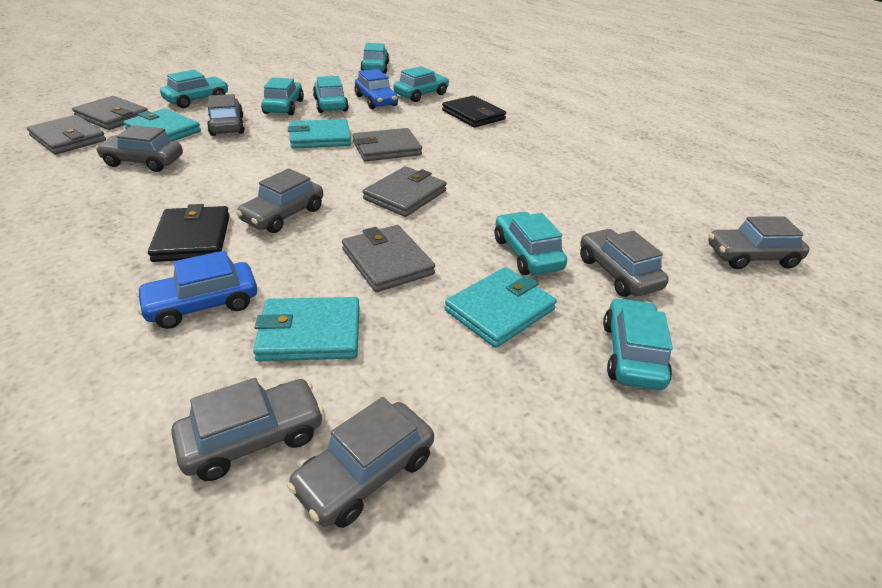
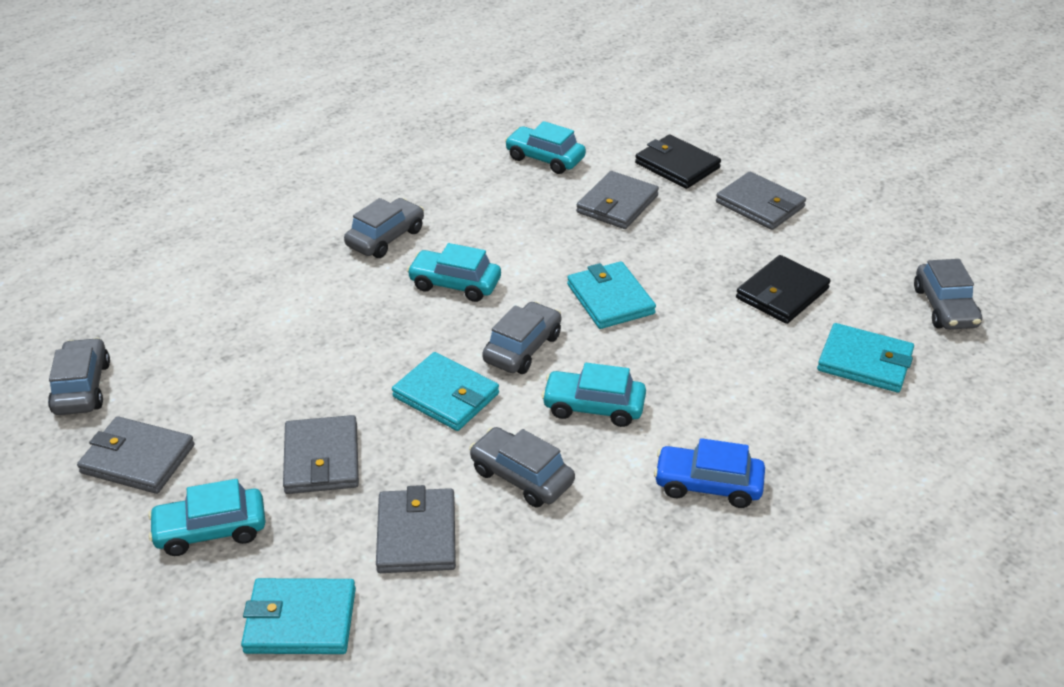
blue car: [136,251,257,329] [355,69,398,109] = 2 -> [654,438,765,508] = 1
grey car: [96,125,183,172] [171,378,324,481] [207,94,245,136] [236,169,323,233] [287,397,434,528] [580,229,669,297] [708,216,809,269] = 7 -> [48,338,110,415] [344,198,424,258] [469,427,575,507] [482,301,561,374] [914,259,982,330] = 5
turquoise car: [160,70,228,108] [261,77,304,115] [313,76,349,113] [361,43,389,74] [393,66,449,102] [495,212,567,275] [603,298,673,390] = 7 -> [148,479,266,556] [407,243,501,302] [505,121,586,174] [541,363,646,427] = 4

